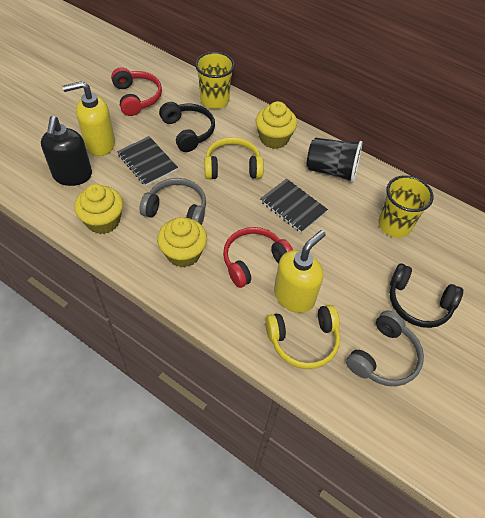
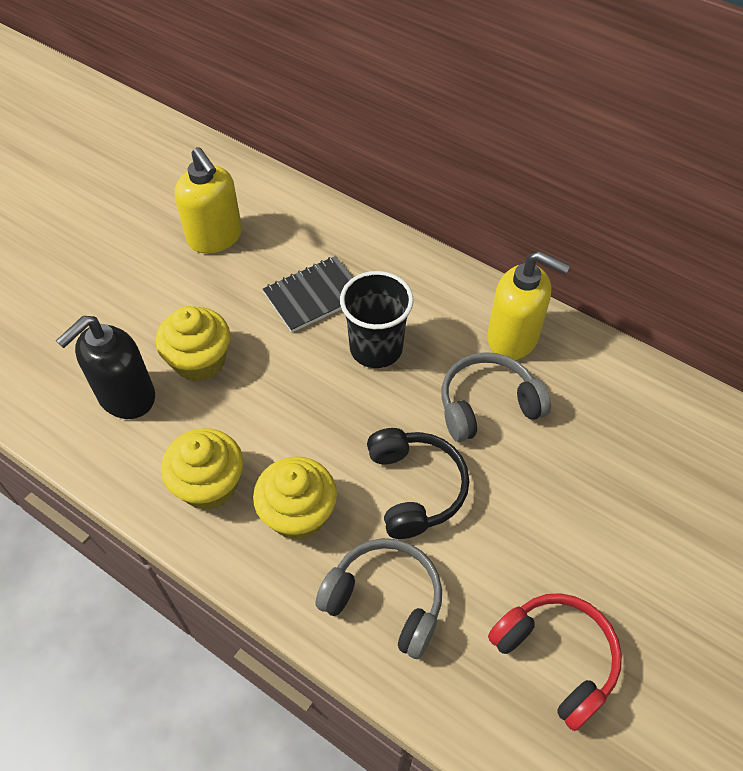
black headphones: [159,102,215,152] [390,263,463,328] = 2 -> [367,428,469,539] = 1
black notebook: [117,136,178,186] [260,179,328,233] = 2 -> [263,256,353,333] = 1
red headphones: [111,67,162,116] [223,227,293,288] = 2 -> [488,593,622,731] = 1
yellow cup: [195,52,235,109] [378,175,434,238] = 2 -> none = 0
yellow headphones: [204,137,264,179] [265,305,340,369] = 2 -> none = 0

